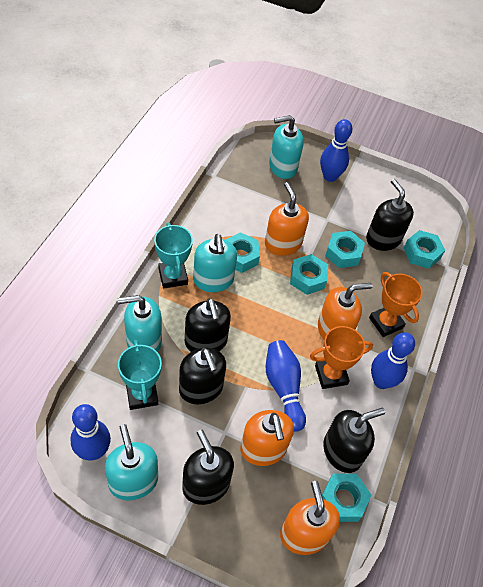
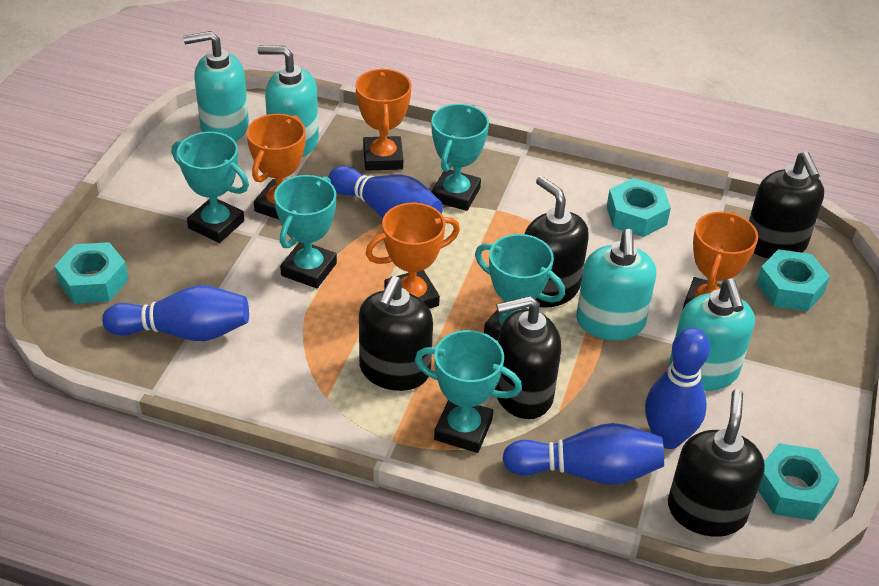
orange soap dispenser: [240,410,294,466] [265,182,309,256] [280,481,340,555] [318,283,373,340] = 4 -> none = 0
orange trophy: [310,326,373,389] [369,272,423,337] = 2 -> [247,114,306,219] [356,68,411,171] [366,203,460,309] [683,212,758,309] = 4
turquoise nut: [225,232,260,273] [290,254,328,295] [322,474,371,522] [325,231,365,268] [404,230,445,269] = 5 -> [54,242,129,304] [607,178,671,237] [756,249,830,311] [758,443,840,521] = 4
turquoise trophy: [118,340,162,410] [154,223,193,288] = 2 -> [172,132,249,243] [274,175,337,288] [415,330,522,453] [432,104,489,211] [475,234,565,340] = 5

